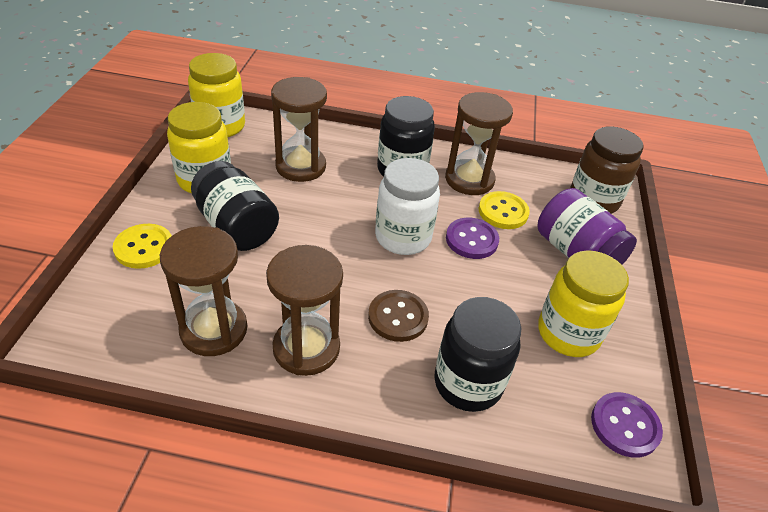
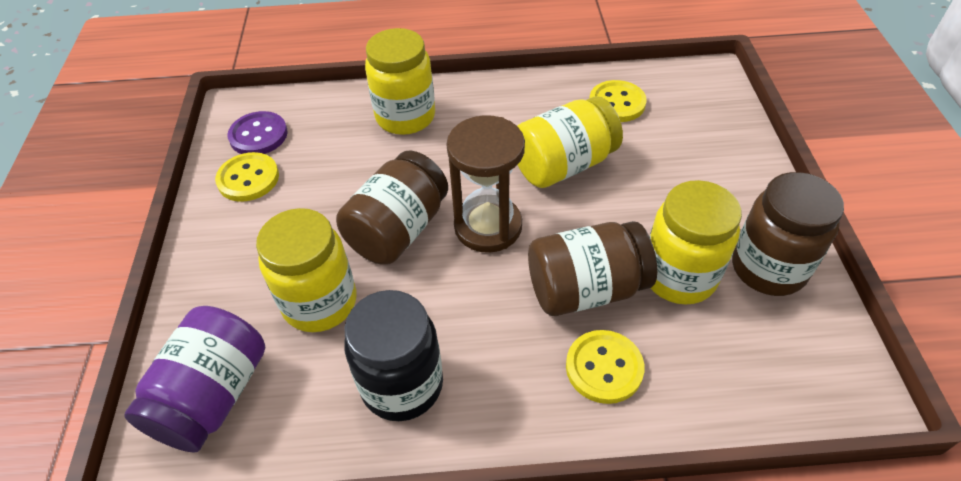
black jar: [191,161,279,251] [377,96,435,177] [434,297,522,412] = 3 -> [344,290,443,421] = 1
brown button: [368,290,429,342] = 1 -> none = 0
brown hourglass: [160,226,247,356] [266,245,343,376] [271,77,327,182] [445,92,513,195] = 4 -> [446,115,525,253] = 1
brown jar: [570,126,644,214] = 1 -> [336,151,448,265] [528,221,657,316] [732,172,844,296] = 3
purple button: [446,218,499,259] [591,392,663,458] = 2 -> [228,111,288,154] = 1
white jar: [375,158,440,255] = 1 -> none = 0
yellow button: [113,224,172,269] [478,191,530,229] = 2 -> [215,152,279,202] [566,330,644,404] [589,80,647,122] = 3
yellow jar: [167,102,231,193] [188,53,245,137] [538,250,629,357] = 3 -> [256,208,356,332] [365,28,435,135] [518,96,623,188] [649,180,742,305] = 4

